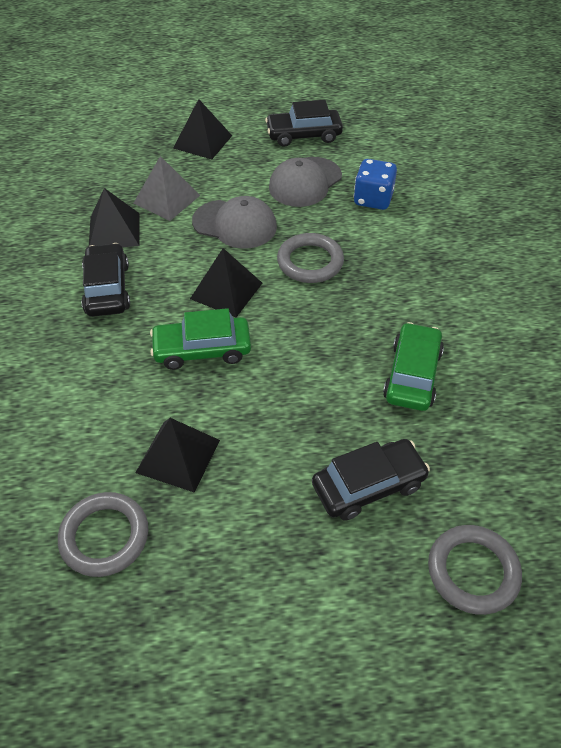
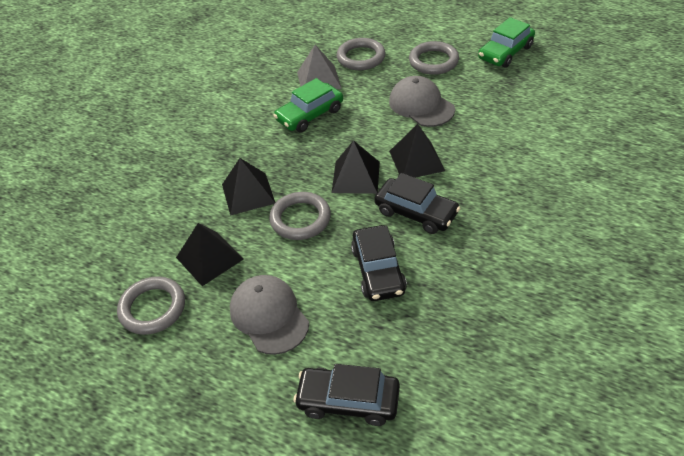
blue dice: [353,159,397,210] = 1 -> none = 0
grey ring: [58,492,148,577] [277,233,344,283] [428,525,522,615] = 3 -> [117,276,185,335] [269,192,331,240] [337,38,386,70] [409,41,459,75] = 4

